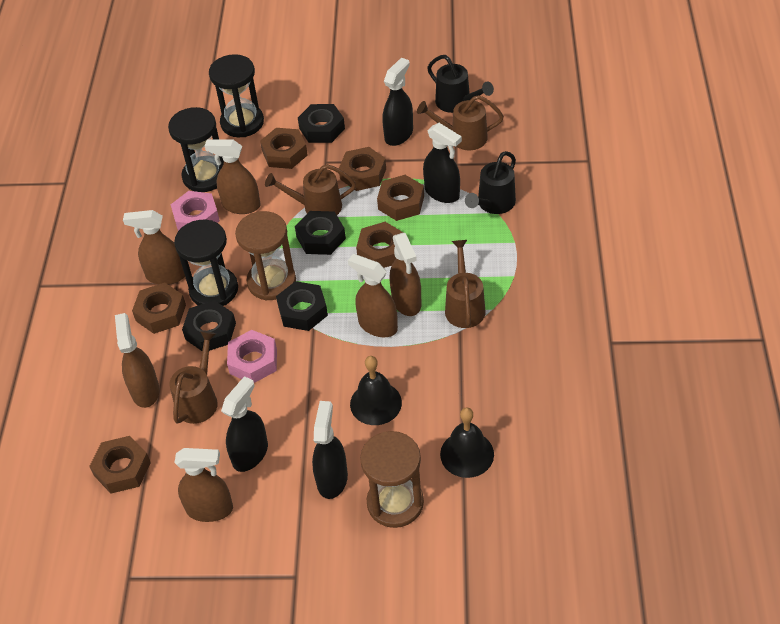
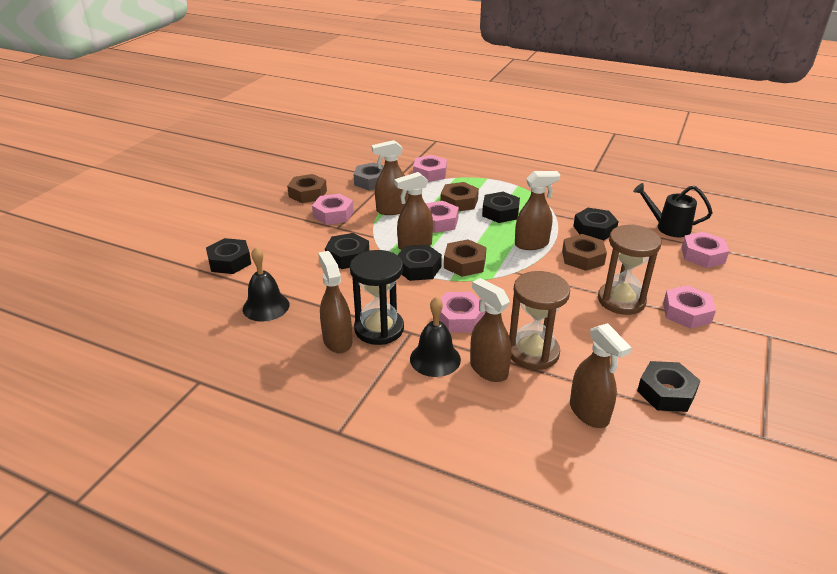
black hourglass: [168,107,224,192] [174,220,238,306] [209,54,264,137] = 3 -> [350,250,404,345] = 1
black nut: [182,300,236,351] [276,281,328,331] [295,211,346,255] [298,104,345,143] = 4 -> [206,238,251,274] [325,233,369,269] [397,244,442,281] [482,192,520,223] [573,208,619,241] [637,361,701,412] = 6
black spray bottle: [221,376,268,472] [312,401,348,499] [383,58,413,146] [423,123,462,203] = 4 -> none = 0
black watering can: [427,55,494,113] [465,151,516,214] = 2 -> [633,183,713,237] = 1
brown nut: [89,436,151,493] [132,283,186,334] [260,128,308,169] [339,147,386,191] [356,222,403,268] [377,175,424,221] = 6 -> [287,174,327,203] [441,182,479,211] [444,239,487,277] [562,234,607,271] = 4
brown watering can: [169,331,218,424] [265,164,356,215] [417,95,504,150] [445,240,485,328] = 4 -> none = 0
grey nut: none = 0 -> [354,162,384,191] = 1
pink nut: [170,191,220,231] [227,330,277,383] = 2 -> [312,193,354,225] [413,155,447,182] [426,201,459,233] [439,292,486,333] [663,285,716,329] [681,232,729,268] = 6

